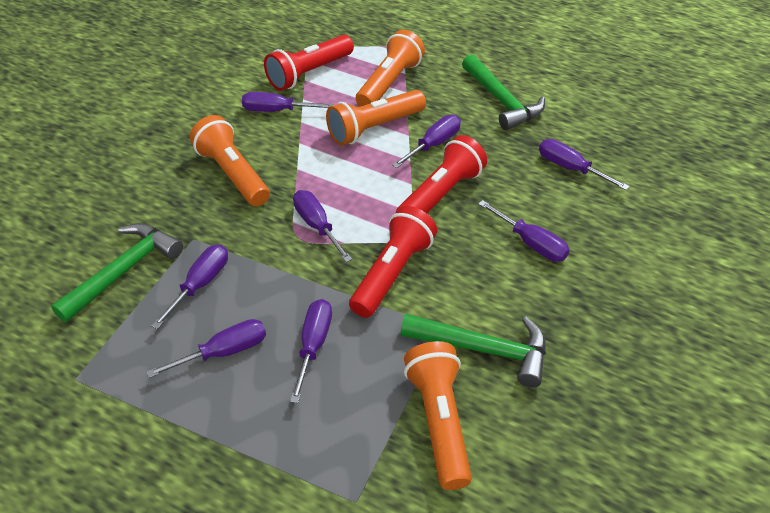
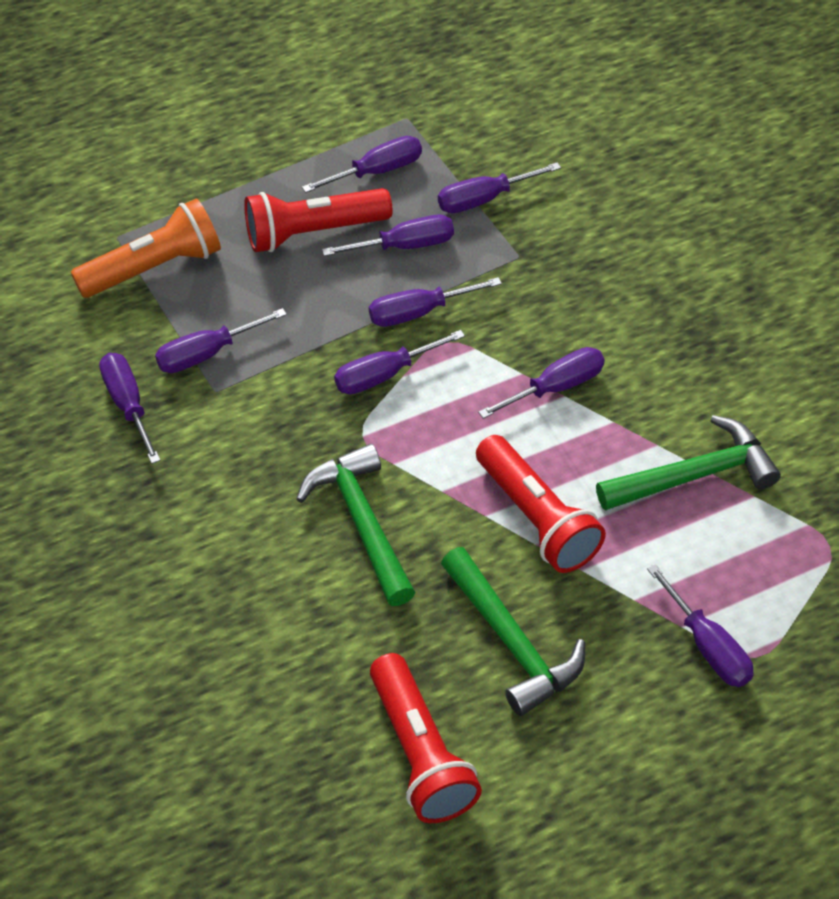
orange flashlight: [190,115,270,206] [326,90,426,146] [356,30,425,106] [404,341,472,490] = 4 -> [71,199,221,298] = 1
purple screwdriver: [146,319,266,378] [151,244,228,329] [242,92,334,112] [290,299,332,403] [293,190,352,262] [392,115,461,168] [478,200,569,262] [539,139,630,190] = 8 -> [99,353,161,464] [155,308,287,373] [302,136,422,193] [322,215,454,256] [334,330,465,394] [369,277,502,327] [438,162,561,213] [478,347,605,419] [647,564,754,687] = 9

